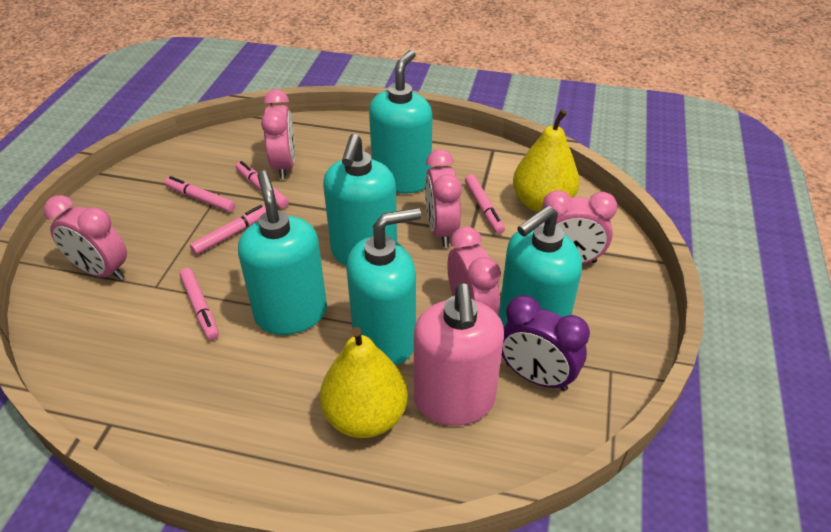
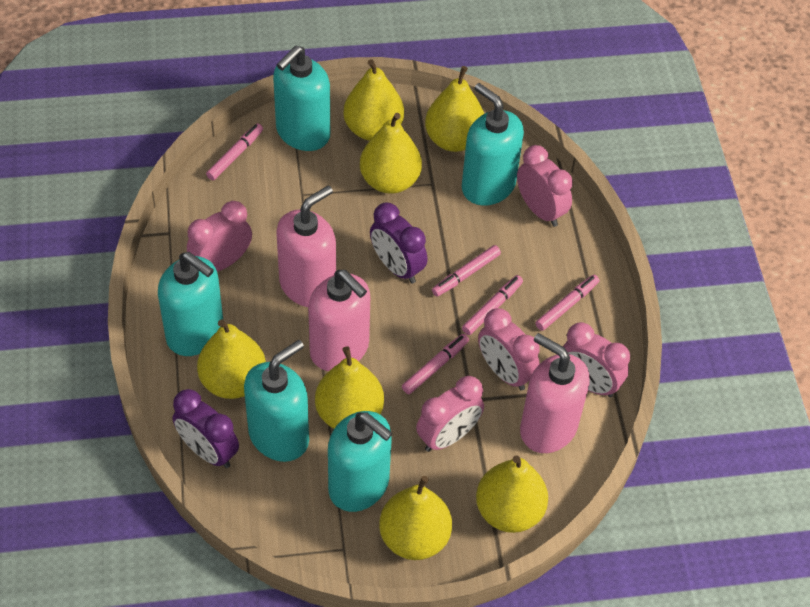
pink soap dispenser: [414,283,504,426] = 1 -> [276,186,336,307] [308,270,370,371] [520,333,590,453] = 3
purple clock: [502,295,590,391] = 1 -> [172,389,239,468] [370,203,428,284] = 2
yellow pear: [320,327,408,438] [513,109,579,212] = 2 -> [197,319,266,399] [315,346,384,428] [343,59,404,141] [360,113,422,194] [379,476,452,560] [425,66,484,152] [476,455,548,533] = 7

